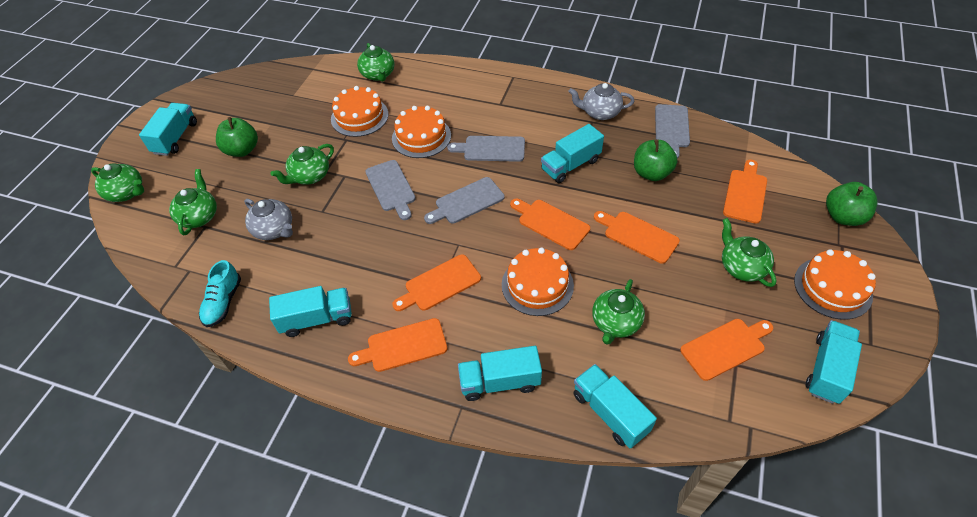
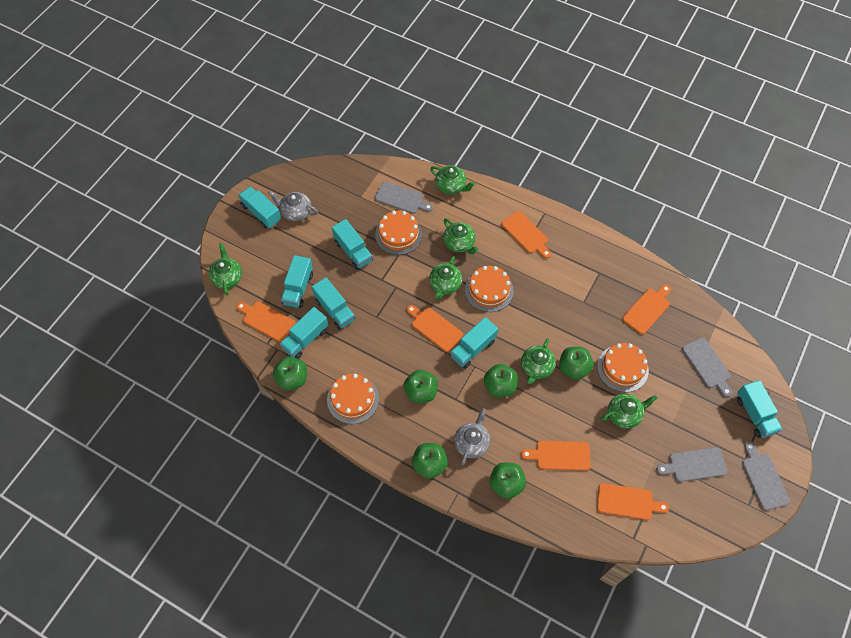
green apple: [216,117,258,157] [634,139,678,181] [826,182,878,226] = 3 -> [273,357,307,390] [404,370,438,403] [412,443,448,479] [484,364,518,397] [490,462,526,499] [559,347,594,380] = 6
turquoise shoe: [199,260,241,327] = 1 -> none = 0
turquoise truck: [139,103,197,156] [269,286,352,337] [458,346,542,401] [541,124,604,183] [573,364,657,449] [806,320,862,404] = 6 -> [238,186,281,228] [280,307,328,359] [281,255,313,308] [312,277,355,330] [332,219,373,270] [450,317,498,369] [737,380,783,438] = 7

